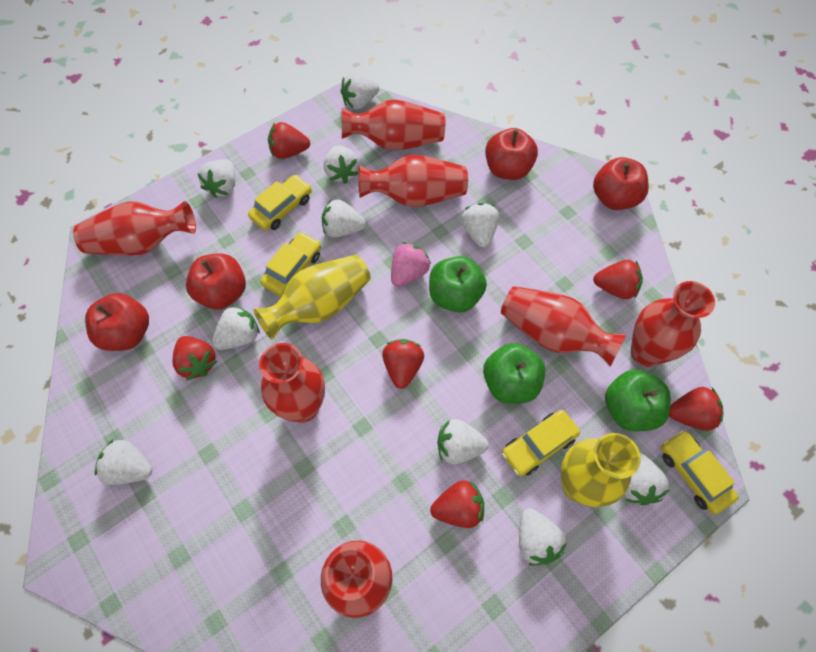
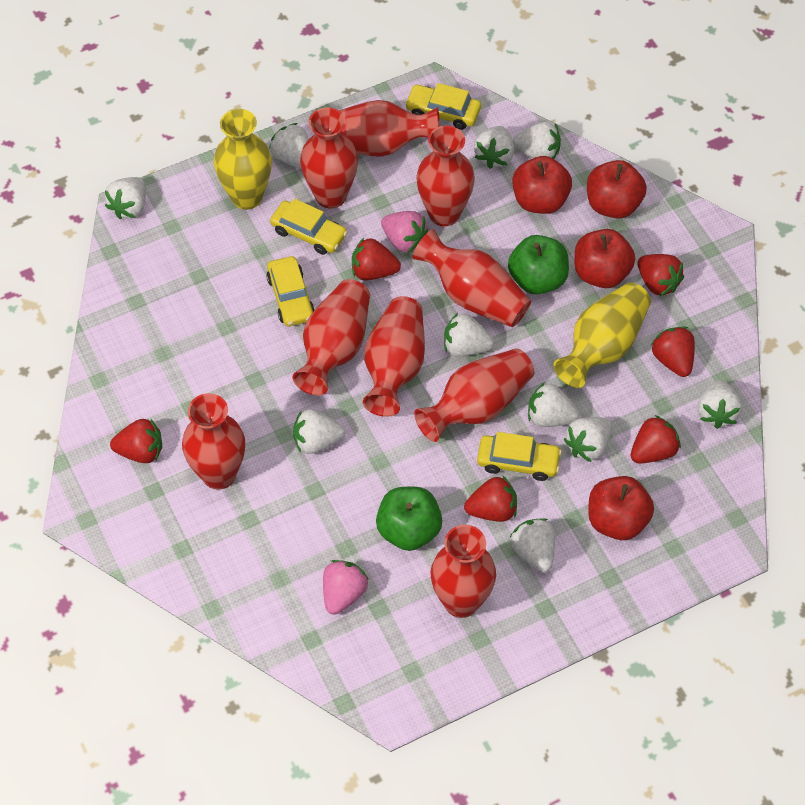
green apple: [429,256,487,313] [483,343,546,403] [605,369,671,432] = 3 -> [376,487,442,551] [508,235,569,295] = 2
pink strawberry: [391,242,431,287] = 1 -> [323,560,369,615] [381,211,428,253] = 2
red vase: [73,201,196,256] [259,343,325,423] [321,540,392,618] [342,99,445,151] [358,155,468,207] [501,286,627,367] [631,281,715,367] = 7 -> [182,393,245,490] [292,279,370,396] [300,107,358,208] [339,100,440,157] [363,296,425,417] [412,229,531,327] [414,349,534,442] [416,126,475,226] [431,525,496,618] = 9

